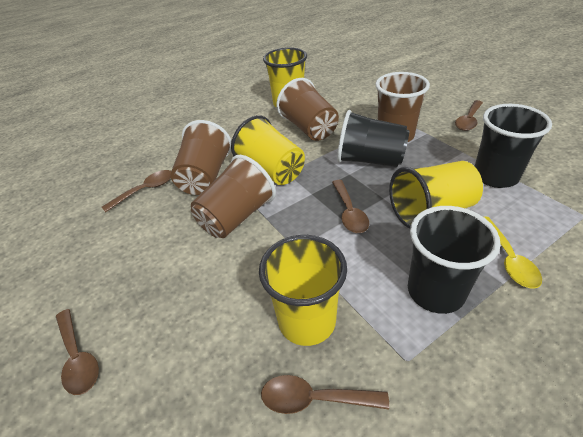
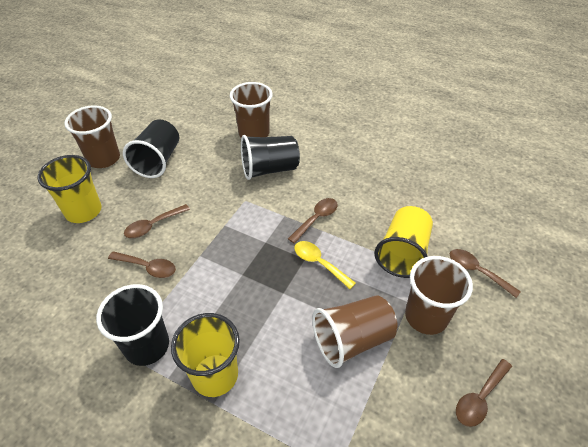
yellow cup: [231,115,305,185] [259,235,347,346] [263,47,307,108] [389,161,483,228] = 4 -> [37,155,101,223] [171,313,240,397] [374,206,433,278] = 3

